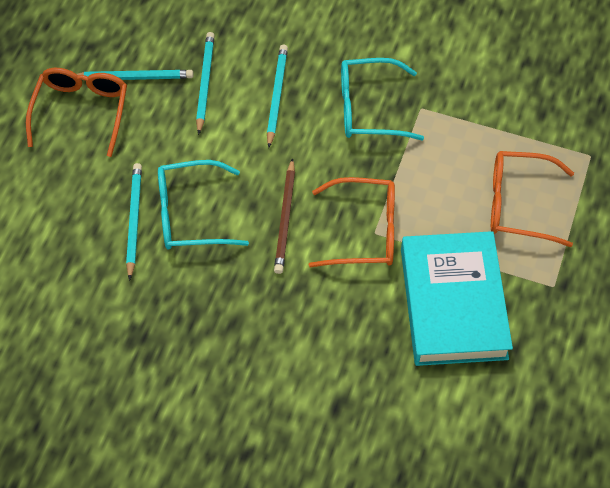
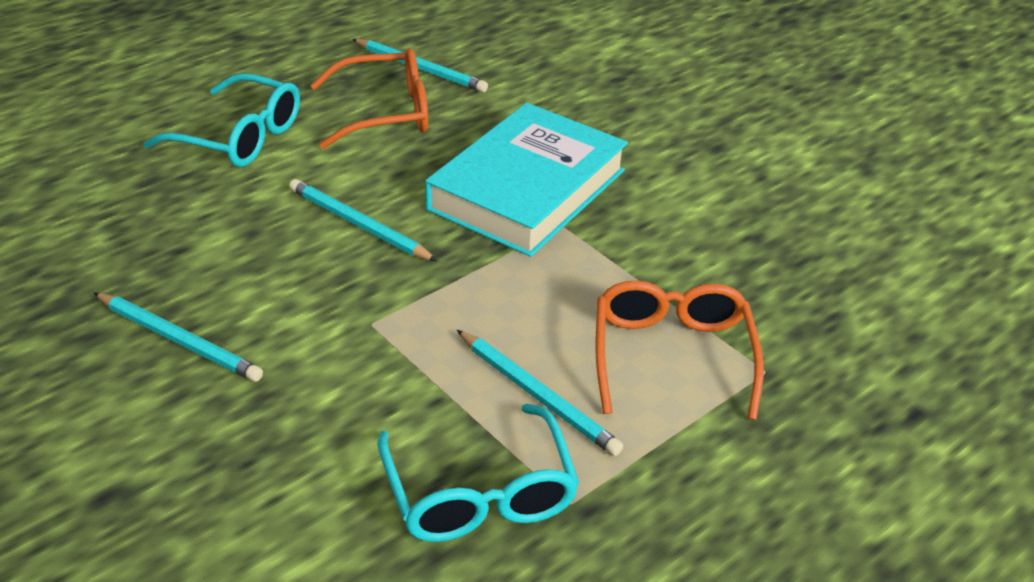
brown pencil: [274,158,295,274] = 1 -> none = 0
orange glasses: [26,68,127,157] [309,177,395,267] [491,151,574,247] = 3 -> [311,48,428,149] [595,280,764,420] = 2

